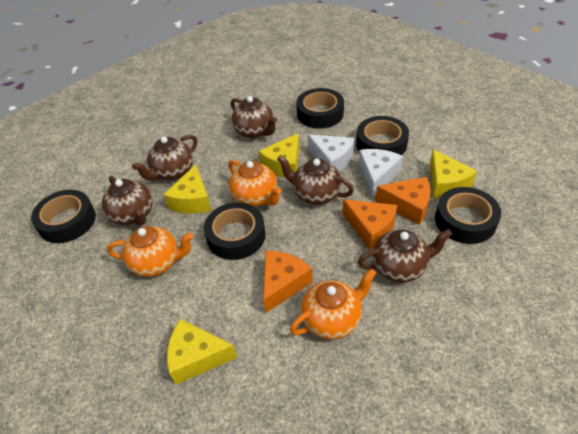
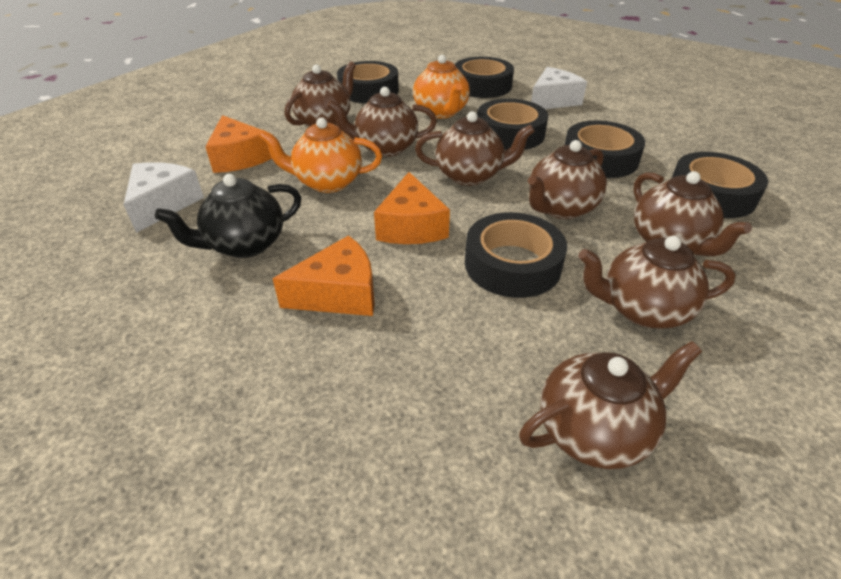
black tape: [31,190,96,243] [204,202,265,260] [296,88,344,129] [356,116,409,155] [435,187,501,244] = 5 -> [337,61,399,103] [455,57,514,98] [465,212,567,298] [477,99,548,150] [565,120,645,178] [672,152,768,218] = 6
black teapot: none = 0 -> [155,174,301,258] = 1
brown teapot: [102,176,153,226] [132,135,197,180] [231,96,277,139] [277,155,354,205] [358,229,452,283] = 5 -> [285,61,356,127] [327,87,437,157] [415,111,535,186] [519,341,702,469] [528,140,607,219] [578,236,736,329] [633,171,752,256] = 7
orange teapot: [107,226,193,277] [228,160,282,207] [290,269,376,339] = 3 -> [259,117,382,193] [413,55,470,119] = 2
yellow cheese: [163,165,211,214] [167,319,237,385] [259,133,299,178] [430,149,477,199] = 4 -> none = 0

